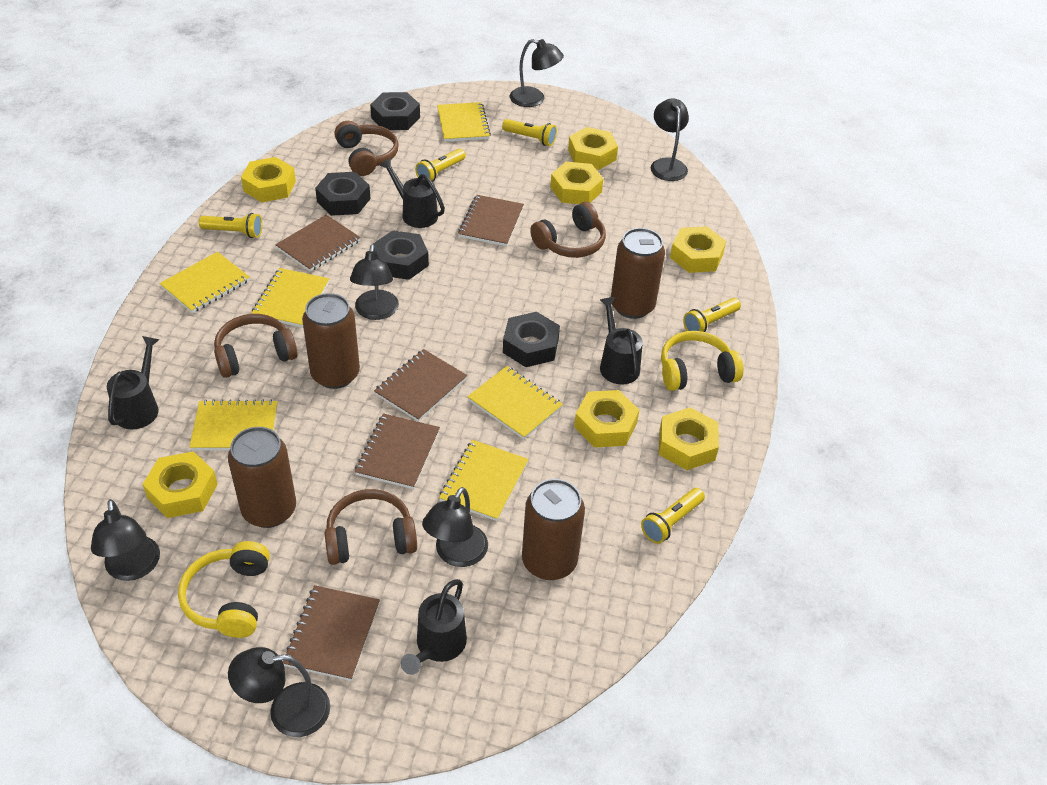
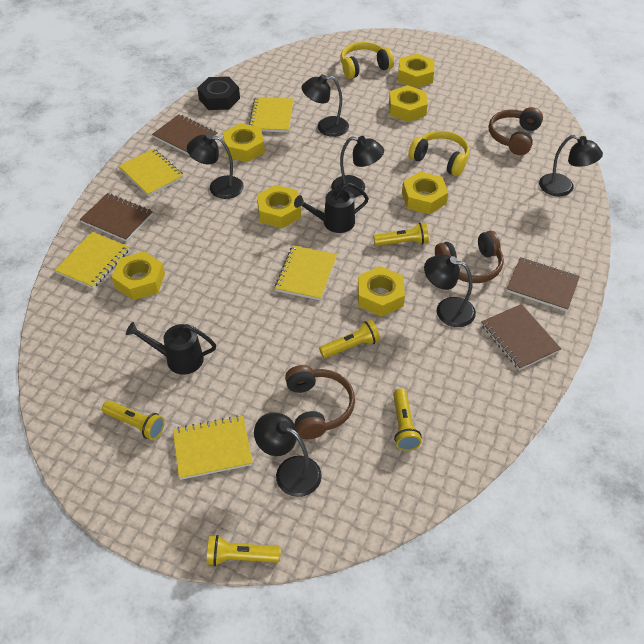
black nut: [315,172,370,216] [370,92,420,130] [373,230,429,280] [503,312,560,367] = 4 -> [197,77,240,110] = 1
black watering can: [107,336,159,429] [379,158,445,228] [401,579,467,675] [600,297,643,385] = 4 -> [126,322,216,375] [294,182,369,233] = 2
brown can: [228,427,296,528] [302,293,360,389] [522,479,585,580] [611,228,665,319] = 4 -> none = 0
brown headphones: [214,314,298,378] [325,489,417,565] [334,121,399,176] [530,202,606,258] = 4 -> [285,365,355,439] [435,231,504,283] [489,107,543,155] = 3
brown notebook: [275,215,361,272] [283,585,380,681] [355,413,440,489] [374,349,467,422] [458,195,524,246] = 5 -> [80,193,153,242] [152,114,218,155] [481,304,561,370] [507,257,580,311] = 4
yellow notebook: [159,252,250,313] [189,399,278,450] [251,268,329,328] [437,102,491,142] [439,440,529,521] [467,366,563,439] = 6 -> [55,232,129,289] [118,149,184,196] [173,415,253,480] [249,97,294,133] [275,245,337,301] = 5

